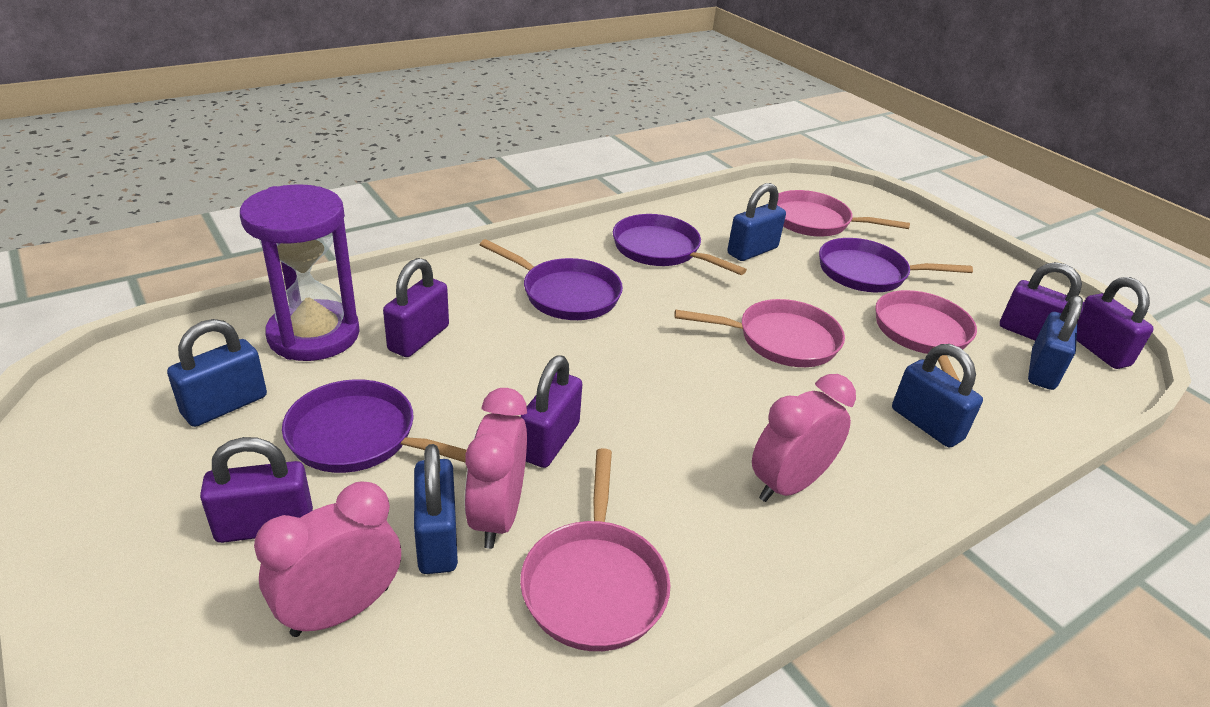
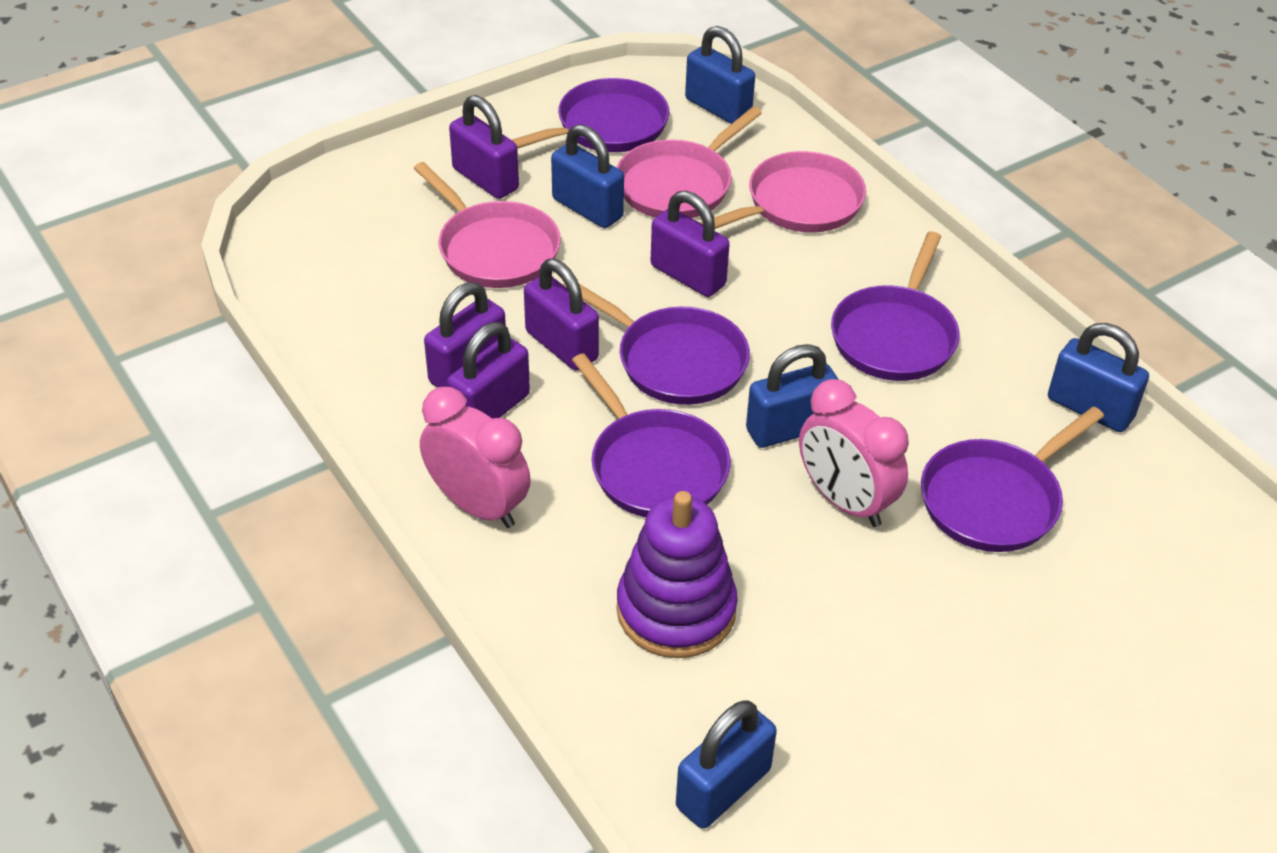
pink clock: [254,481,401,637] [465,388,527,549] [752,374,856,502] = 3 -> [420,387,531,528] [799,379,909,527] = 2
pink pan: [520,448,671,651] [674,299,845,367] [777,190,910,237] [875,290,977,381] = 4 -> [414,162,561,288] [616,107,762,218] [699,151,866,233] = 3
purple hourglass: [240,184,360,361] = 1 -> none = 0
purple pan: [282,379,467,473] [480,239,623,320] [613,214,747,275] [819,238,973,292] = 4 -> [512,78,669,152] [563,283,750,405] [572,353,731,517] [831,231,960,381] [921,406,1104,552] = 5
purple stacking toy: none = 0 -> [616,491,738,658] = 1

